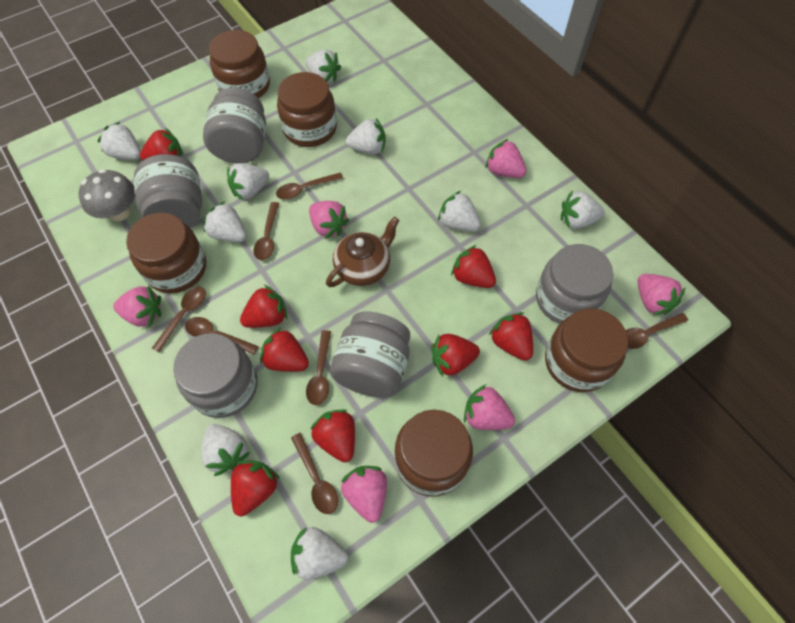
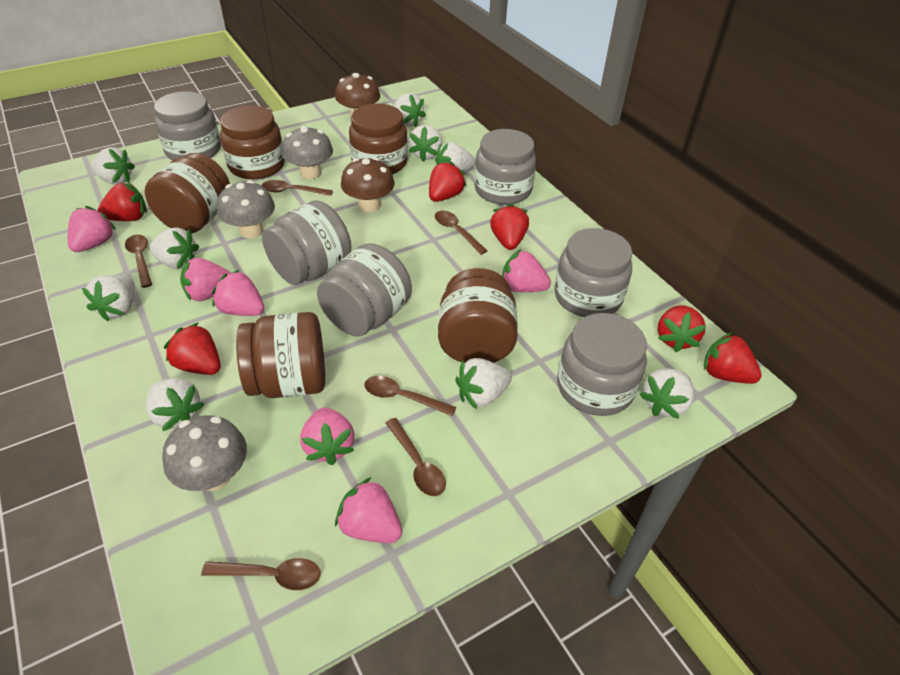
brown mushroom: none = 0 -> [335,73,380,118] [341,157,395,212] = 2
brown spoon: [152,287,206,352] [185,317,259,355] [253,202,279,260] [276,173,343,199] [291,433,338,514] [306,330,331,405] [626,313,688,349] = 7 -> [125,235,152,288] [201,558,320,590] [262,180,333,196] [364,376,456,416] [386,418,446,496] [435,211,488,255] = 6
brown teapot: [326,216,400,287] = 1 -> none = 0
grey jar: [134,154,202,228] [173,333,257,418] [203,88,266,163] [330,311,410,398] [536,244,613,324] = 5 -> [154,91,221,160] [262,201,351,285] [317,243,412,337] [474,129,536,205] [554,228,632,317] [557,313,647,416] = 6
grey mushroom: [78,169,135,221] = 1 -> [162,415,247,491] [217,180,275,238] [282,126,333,179] = 3
red strawberry: [140,128,183,161] [231,460,280,516] [240,285,287,328] [260,327,309,372] [311,409,355,462] [432,334,480,377] [451,245,496,288] [489,312,533,361] = 8 -> [97,182,147,221] [164,323,221,375] [429,161,467,202] [490,204,529,250] [658,305,707,352] [704,332,762,384] = 6

